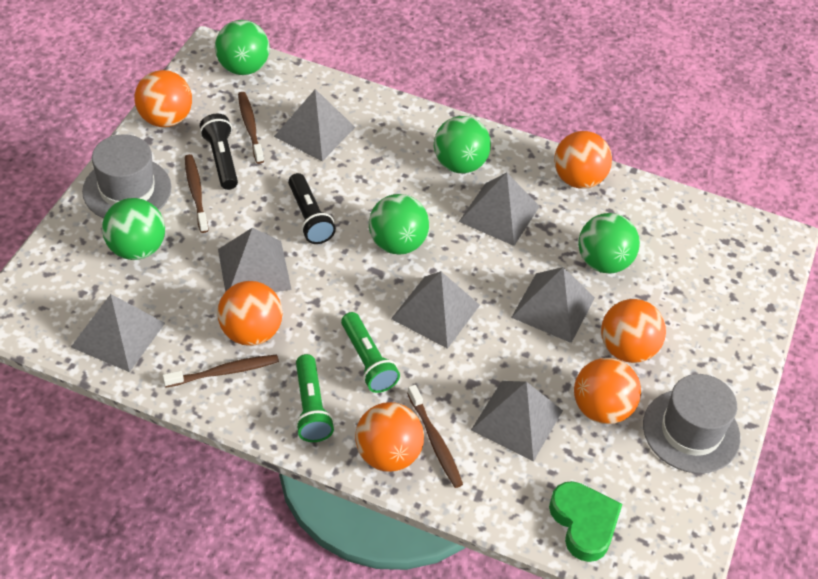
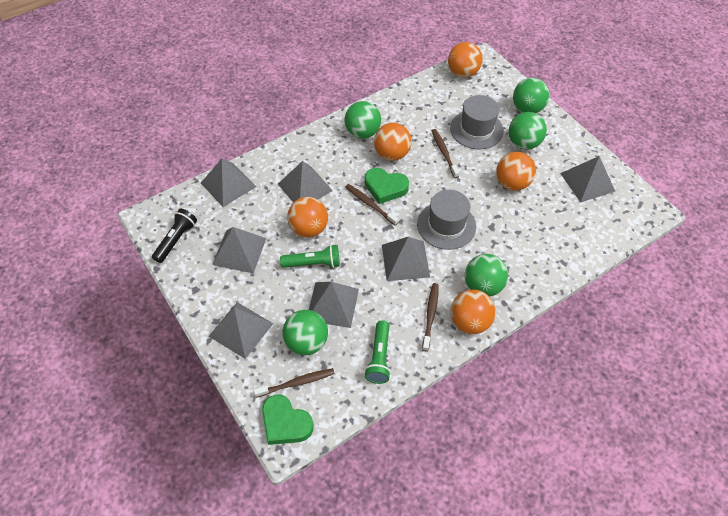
black flashlight: [200,114,238,190] [288,173,336,244] = 2 -> [152,209,197,263] = 1
green heart: [549,481,622,562] = 1 -> [262,395,314,445] [365,168,409,204] = 2
orange ball: [135,70,192,127] [217,281,282,346] [355,402,424,472] [554,131,612,189] [574,358,641,424] [601,299,666,363] = 6 -> [287,197,328,238] [374,123,412,161] [448,42,483,78] [451,290,496,334] [496,152,536,191] = 5

